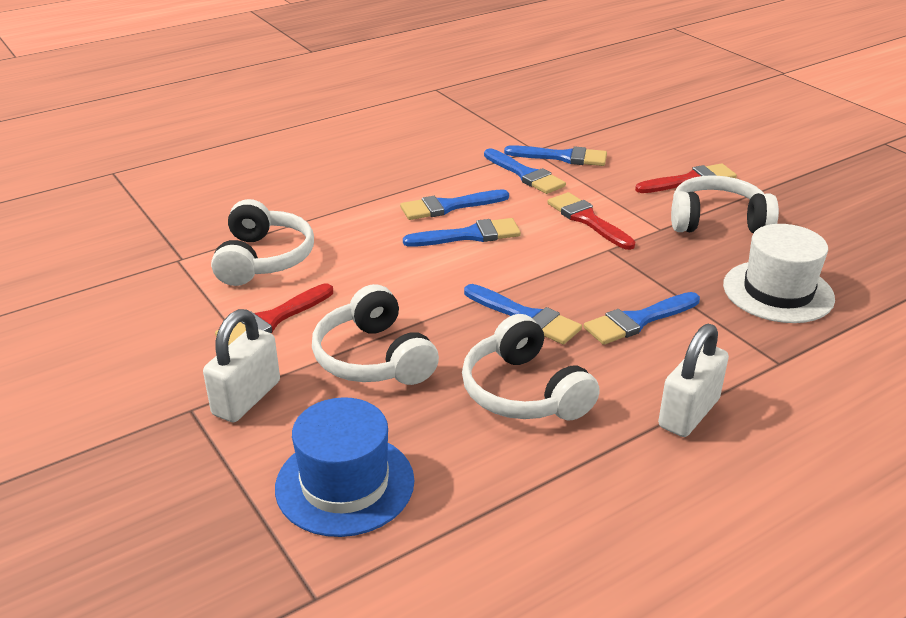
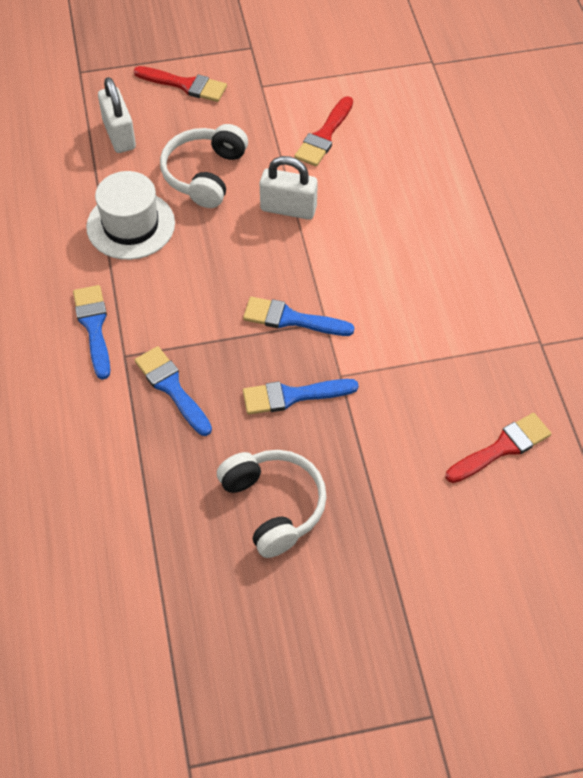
blue brush: [400,190,509,220] [403,218,521,247] [464,284,582,345] [484,149,566,194] [504,145,607,166] [584,292,700,345] = 6 -> [73,285,110,379] [135,346,212,436] [243,297,354,336] [243,379,358,415] = 4
blue hat: [275,397,414,537] = 1 -> none = 0
white headphones: [211,199,314,286] [312,284,439,385] [462,314,600,420] [671,175,779,233] = 4 -> [160,124,248,208] [217,450,327,558] = 2

